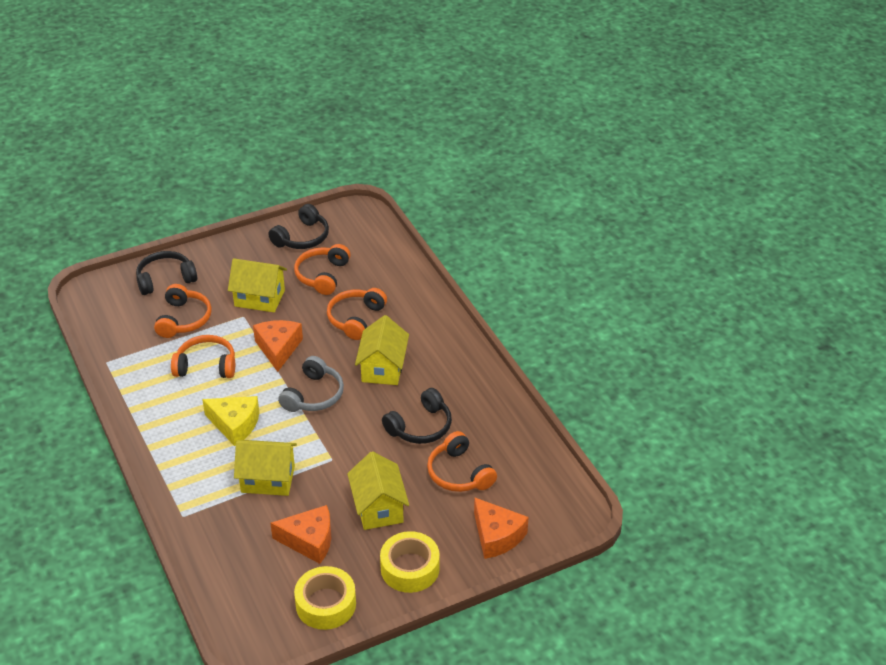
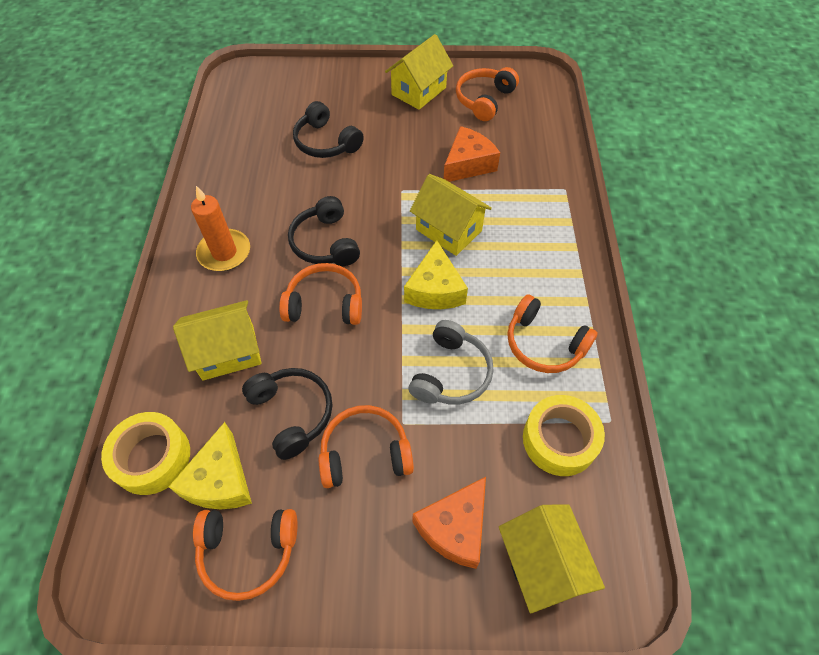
orange candle: none = 0 -> [191,186,250,271] = 1
orange cheese: [253,320,303,372] [270,505,331,564] [474,497,528,559] = 3 -> [413,477,486,569] [444,126,500,182] = 2
yellow cheese: [202,396,259,446] = 1 -> [169,422,252,509] [404,240,468,309] = 2

